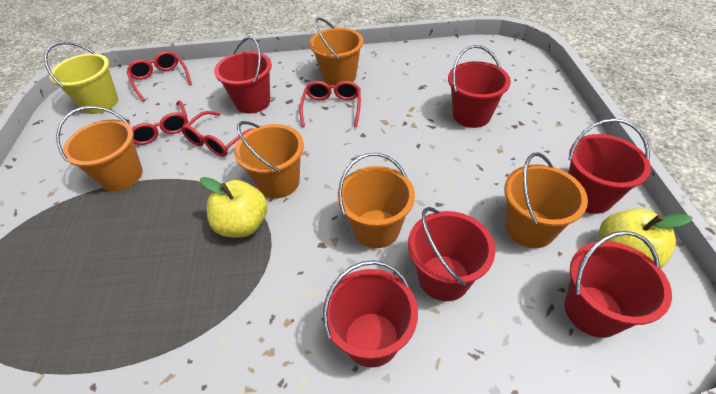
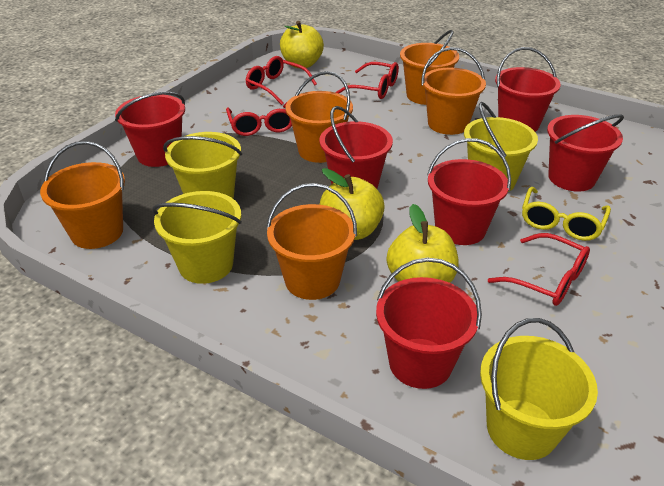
yellow apple: [200,177,267,237] [599,208,693,268] = 2 -> [280,21,324,68] [320,168,385,240] [387,204,458,283] = 3
yellow bucket: [44,42,118,114] = 1 -> [152,191,242,284] [163,132,242,199] [464,102,538,192] [480,318,598,460] = 4
yellow glasses: none = 0 -> [522,186,611,241] = 1

